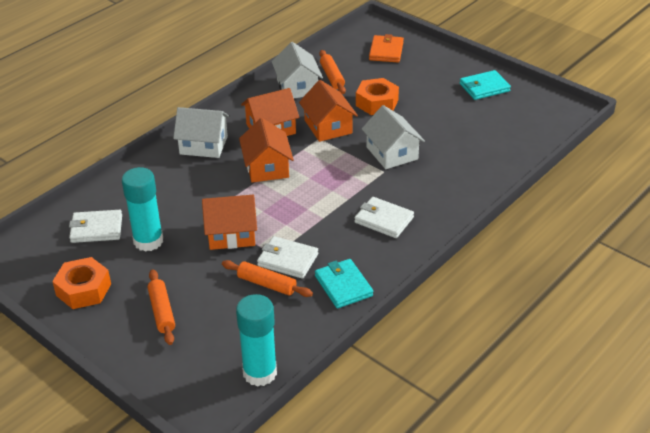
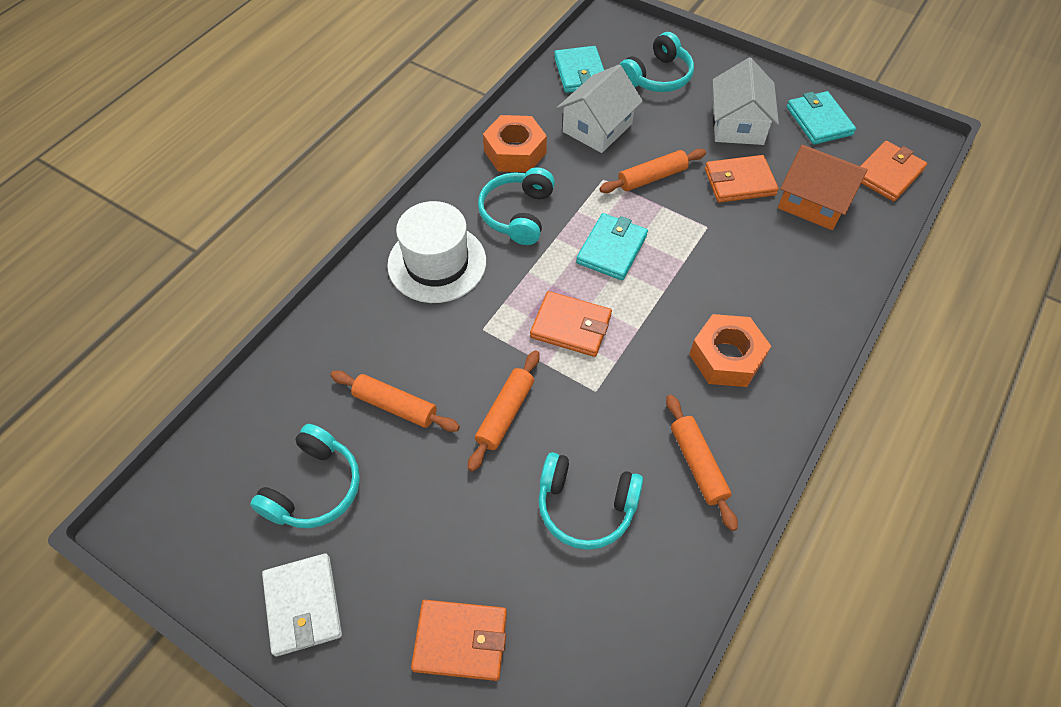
orange house: [202,195,257,250] [239,118,294,182] [241,88,300,136] [299,80,358,142] = 4 -> [778,145,868,230] = 1
orange rolling pin: [148,269,175,345] [222,260,313,297] [319,50,346,94] = 3 -> [330,370,460,432] [468,350,540,472] [599,149,706,193] [666,395,738,531] = 4
orange wallet: [369,34,404,63] = 1 -> [411,600,507,681] [530,291,612,357] [705,155,779,203] [861,141,927,202] = 4
turquoise glue stick: [122,167,163,252] [236,294,277,387] = 2 -> none = 0
turquoise headphones: none = 0 -> [250,424,360,528] [478,167,555,245] [538,452,643,550] [620,32,694,92] = 4
turquoise wallet: [315,259,373,308] [460,70,511,100] = 2 -> [554,46,604,93] [576,213,648,280] [787,91,856,145] = 3
white hat: none = 0 -> [387,201,486,303] = 1
white house: [173,107,230,158] [272,42,323,98] [362,105,425,169] = 3 -> [557,64,643,153] [713,58,779,145] = 2
white wallet: [69,210,122,243] [257,236,318,279] [354,197,414,238] = 3 -> [262,553,342,657] = 1

